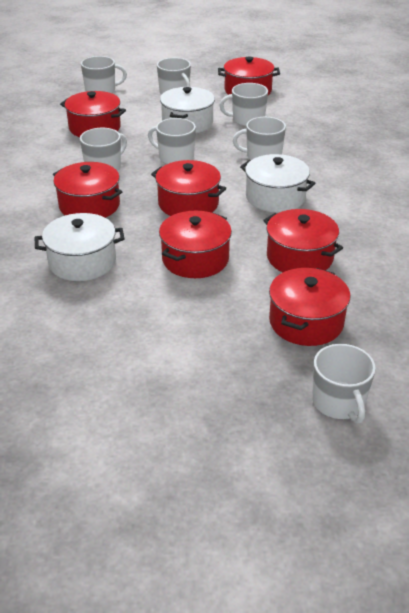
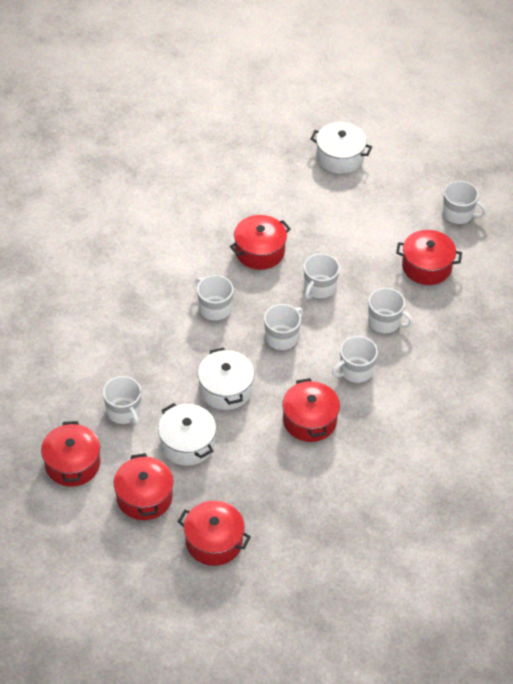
red pot: [53,162,123,218] [60,91,126,137] [151,160,226,216] [159,211,232,278] [218,56,280,95] [263,209,343,272] [269,268,350,346] = 7 -> [41,421,100,487] [114,453,174,520] [178,501,251,566] [230,215,291,270] [282,378,340,442] [396,230,462,285] = 6

